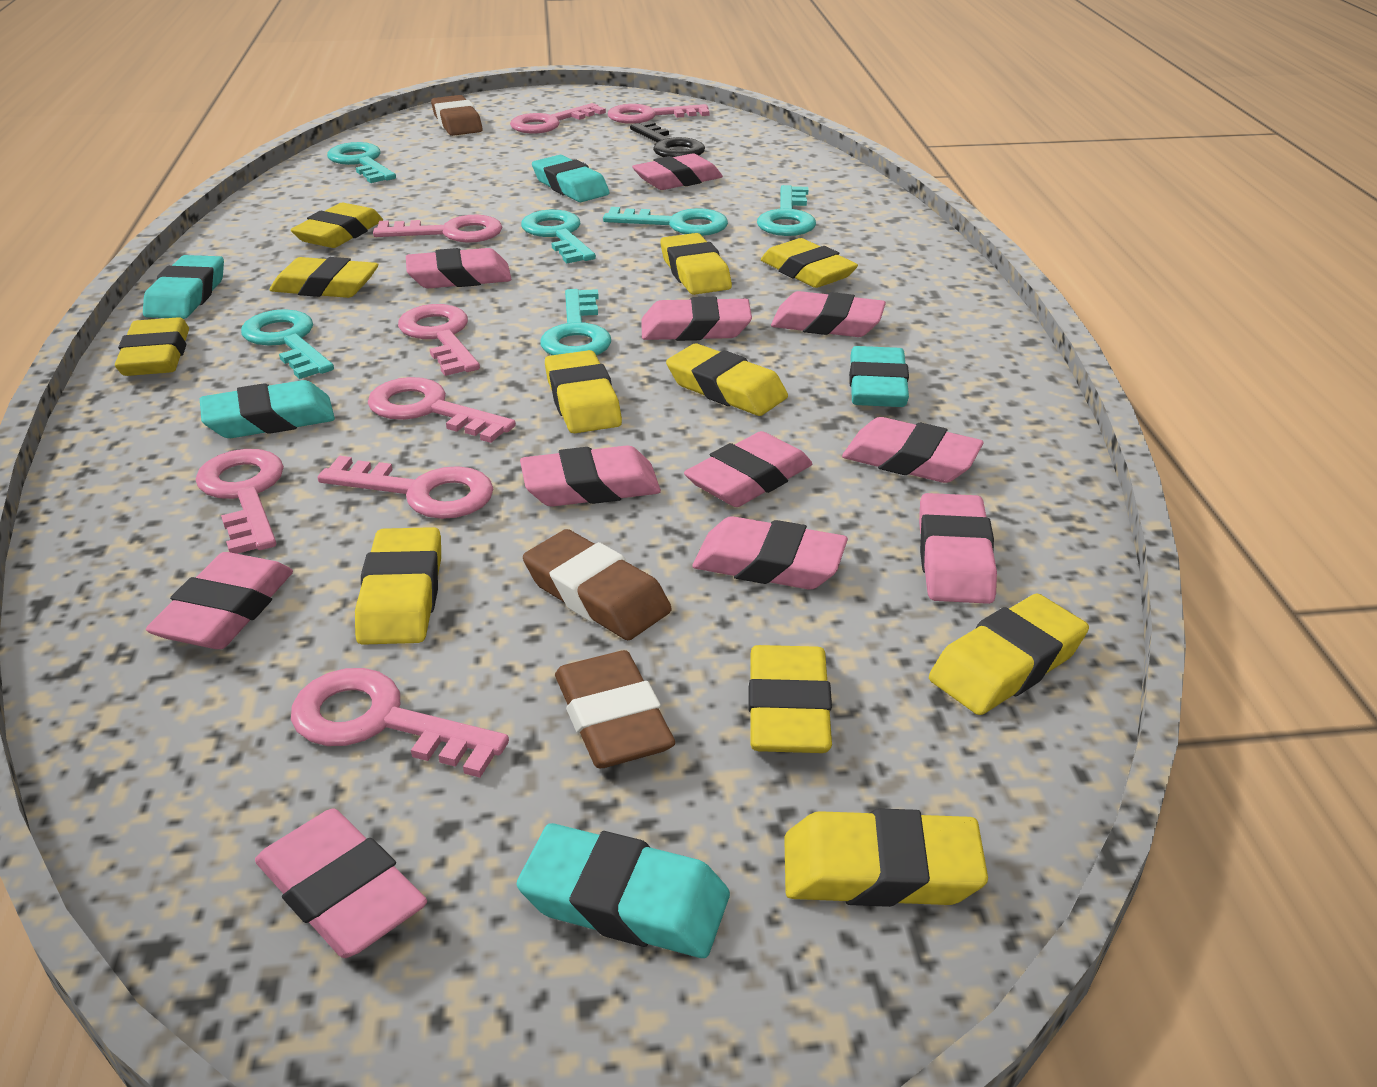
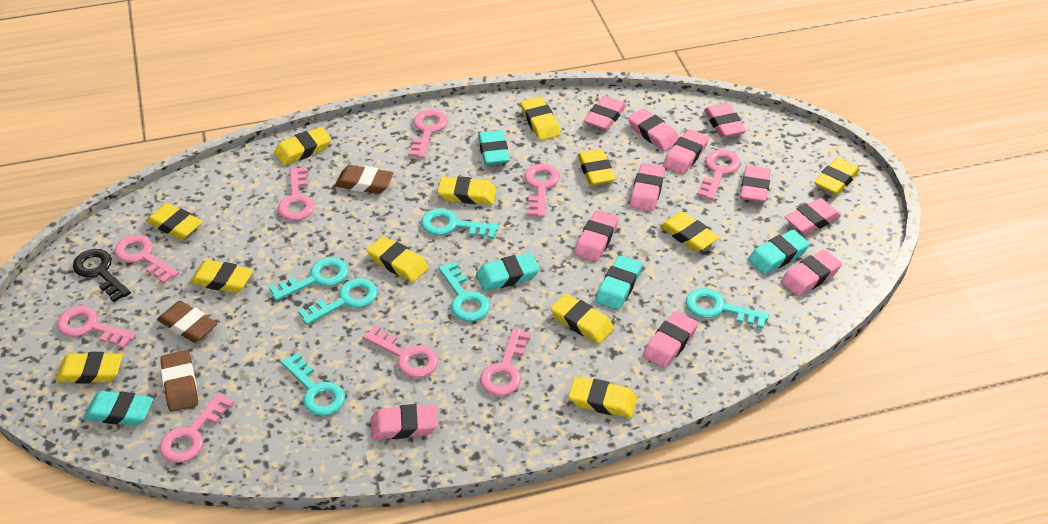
pink key: [196,449,284,554] [291,668,509,778] [318,456,493,519] [367,377,516,443] [373,215,502,243] [398,304,480,376] [510,103,606,134] [608,104,710,124] = 8 -> [57,306,136,349] [115,235,179,283] [159,393,234,463] [278,167,314,221] [363,325,438,378] [408,109,447,158] [480,329,531,396] [524,164,560,217] [697,150,741,200] = 9
yellow eraser: [115,317,189,376] [269,257,378,298] [291,203,383,248] [355,527,441,645] [545,350,622,433] [660,233,732,295] [666,343,788,416] [748,645,832,753] [761,238,858,288] [784,808,988,907] [929,594,1089,715] = 11 -> [56,352,123,384] [146,203,203,240] [190,260,253,293] [274,127,331,165] [367,236,428,282] [437,176,497,205] [521,97,561,141] [550,293,614,344] [569,377,637,418] [577,149,615,185] [660,212,719,252] [814,157,860,195] = 12

